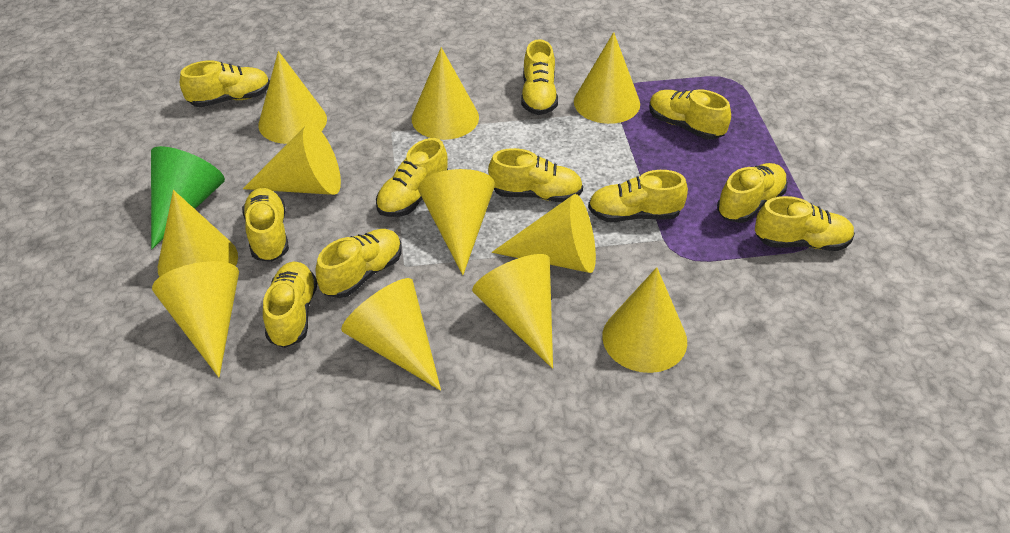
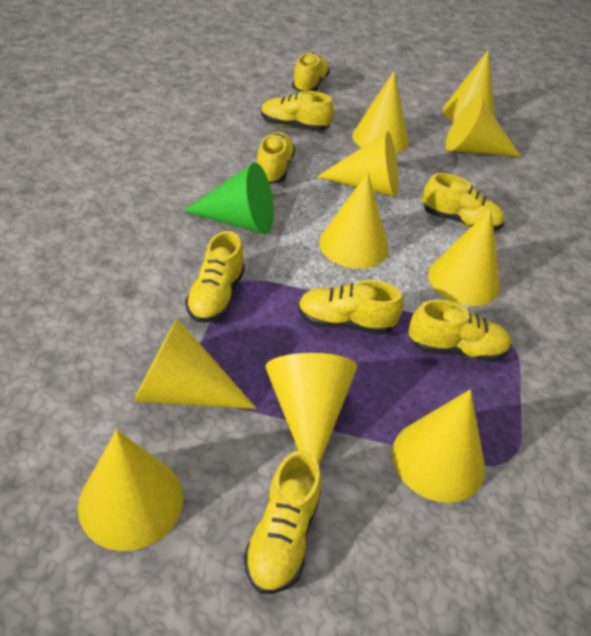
yellow cone: [152,261,239,377] [158,190,238,277] [243,124,341,195] [258,51,327,144] [341,278,441,391] [412,47,479,140] [418,169,495,275] [472,254,553,369] [492,194,596,273] [574,32,640,124] [602,267,687,373] = 11 -> [78,430,183,551] [134,318,257,409] [265,353,357,465] [316,131,399,197] [319,172,389,269] [352,71,409,153] [392,389,485,503] [428,208,500,306] [443,50,495,122] [446,96,521,157] = 10
yellow shoe: [180,60,270,107] [242,188,289,262] [263,262,317,348] [316,229,401,298] [376,138,448,217] [488,148,583,202] [521,39,558,115] [588,170,688,222] [649,89,731,140] [717,163,788,223] [755,196,855,251] = 11 -> [185,231,245,323] [243,450,321,594] [257,132,295,184] [261,91,334,131] [292,53,330,92] [298,280,403,335] [408,300,511,362] [422,173,505,231] = 8

